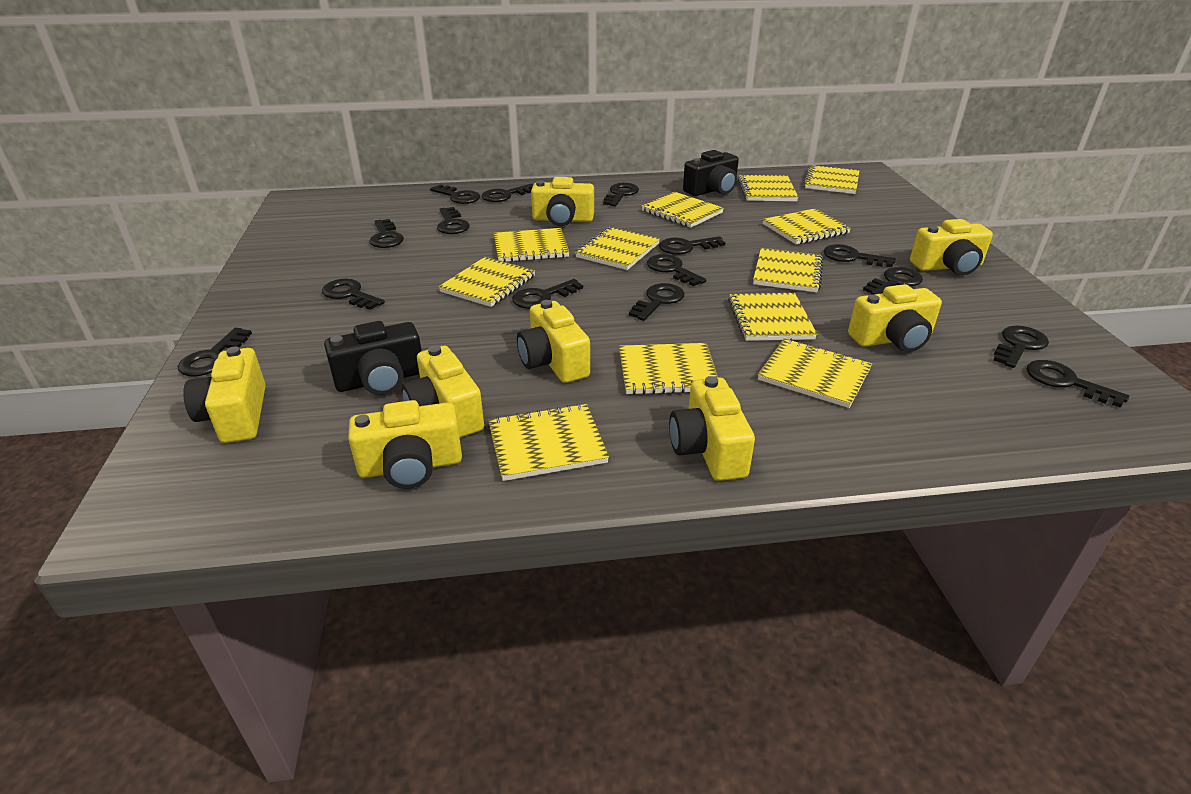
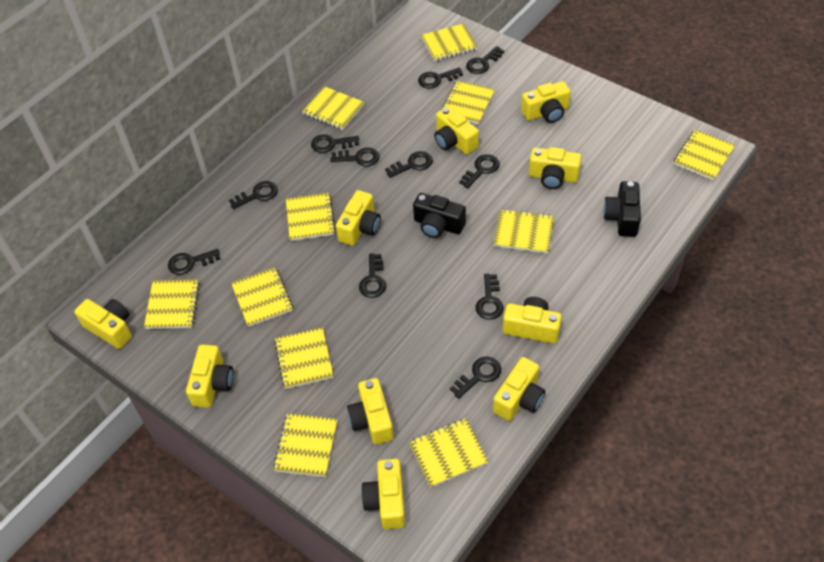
black key: [178,328,252,376] [322,279,385,310] [369,219,404,248] [430,185,480,204] [437,207,470,234] [482,184,533,202] [512,279,583,309] [603,183,639,206] [629,283,684,321] [647,254,706,286] [659,236,725,255] [824,244,896,267] [863,267,923,295] [993,326,1049,368] [1027,360,1129,408] = 15 -> [168,249,220,275] [229,181,278,209] [311,134,359,153] [330,147,380,166] [359,253,386,298] [385,151,433,178] [418,67,463,89] [450,356,501,399] [459,154,500,189] [466,46,504,74] [475,274,504,320] = 11
yellow camera: [183,346,266,443] [348,400,462,489] [402,345,484,438] [517,300,590,383] [531,177,594,226] [669,376,755,481] [848,284,942,352] [910,219,993,276] = 8 -> [74,299,132,349] [186,345,234,408] [336,190,381,246] [347,378,394,445] [361,459,405,529] [434,106,479,155] [493,357,545,421] [503,297,562,344] [521,81,571,123] [529,147,581,189] = 10
yellow notebook: [439,257,535,307] [488,404,609,481] [494,228,569,262] [575,227,660,270] [619,343,718,395] [642,192,724,228] [728,293,817,341] [738,175,798,201] [753,248,823,293] [758,339,872,408] [763,208,851,244] [804,165,859,194] = 12 -> [144,279,200,329] [231,267,293,327] [273,413,337,477] [274,327,334,389] [286,192,336,241] [302,86,365,130] [409,418,489,488] [421,23,478,61] [441,81,495,124] [494,209,554,253] [674,130,735,180] = 11

